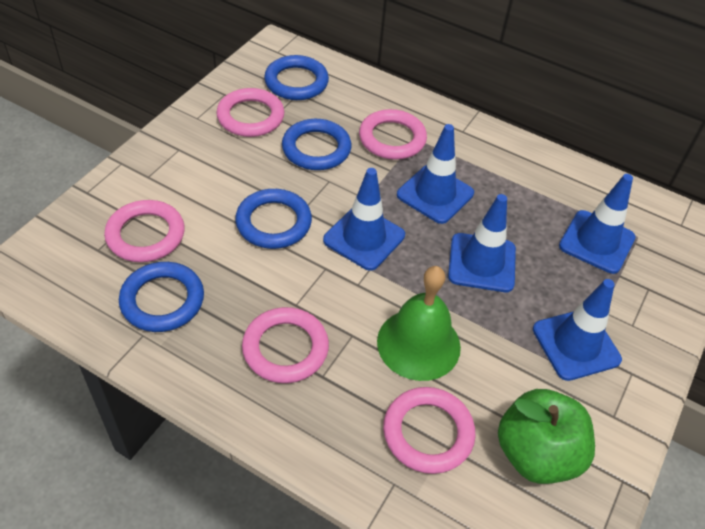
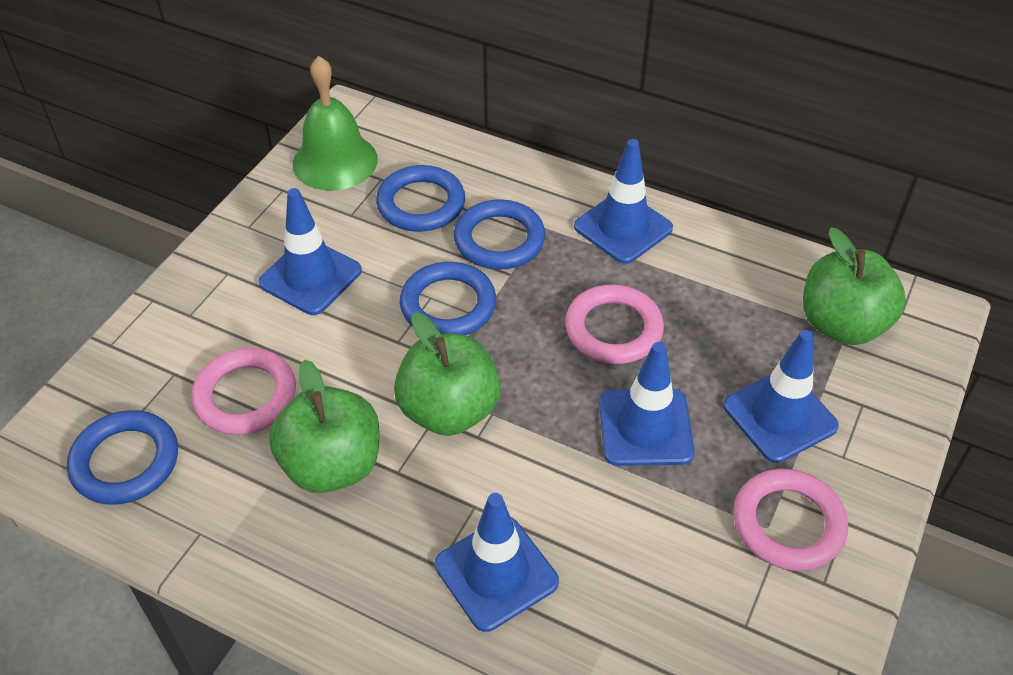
green apple: [498,389,595,484] = 1 -> [269,360,379,493] [394,312,501,436] [803,228,906,345] = 3
pink ring: [104,200,185,262] [216,88,284,137] [242,307,329,383] [359,109,427,160] [383,387,475,474] = 5 -> [191,348,296,435] [565,284,664,364] [733,469,848,571] = 3

